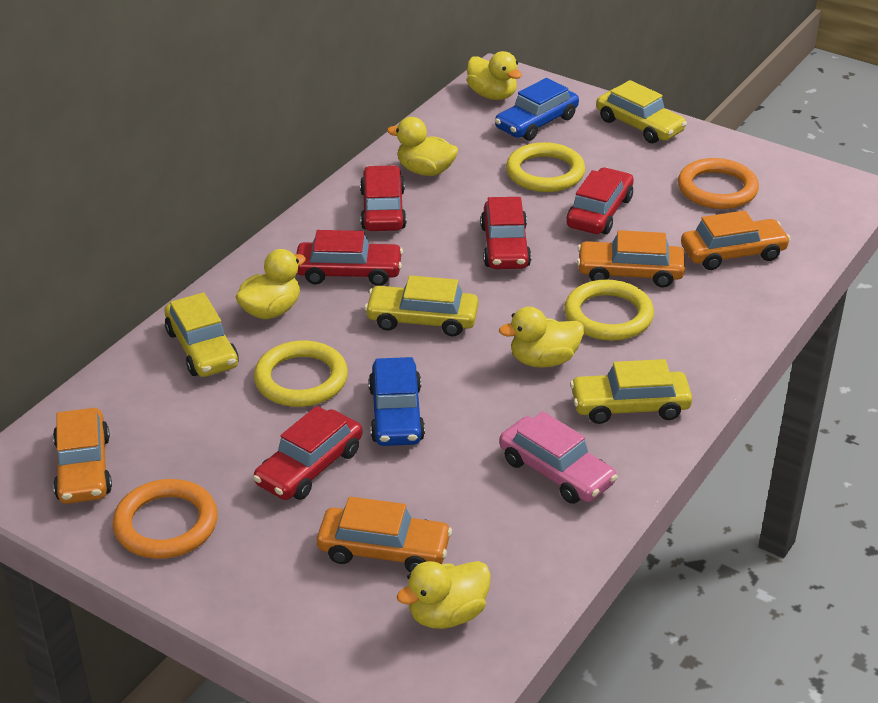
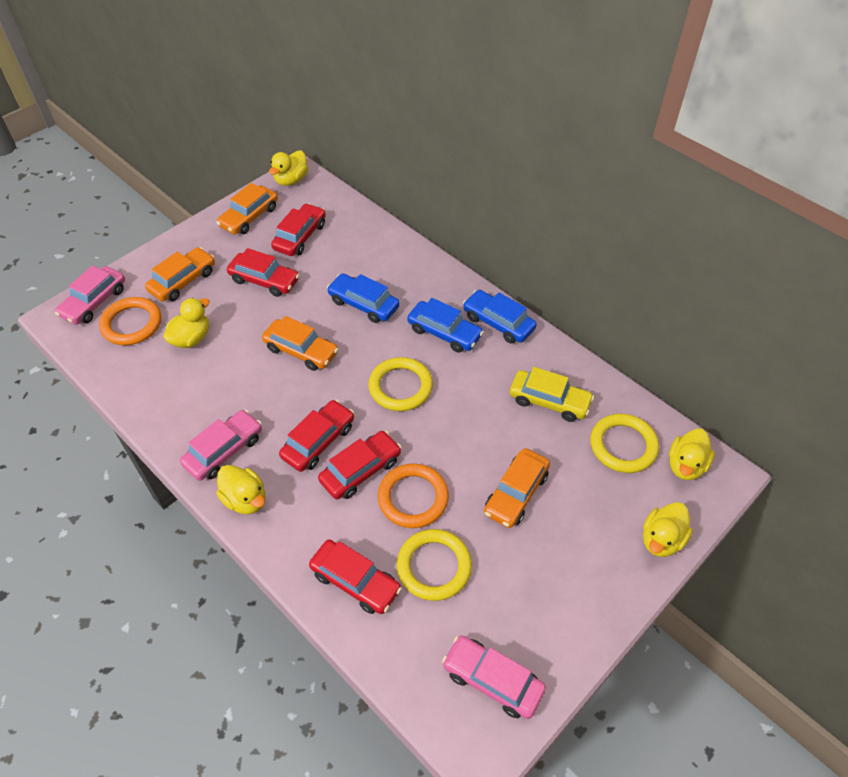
blue car: [369,357,425,446] [495,78,579,141] = 2 -> [327,273,400,323] [407,298,484,353] [463,290,537,343] = 3
pink car: [499,411,618,504] = 1 -> [55,265,125,325] [180,410,262,481] [442,635,546,719] = 3
yellow car: [165,292,239,377] [365,275,479,336] [570,359,692,424] [596,80,687,143] = 4 -> [509,367,594,422] = 1

